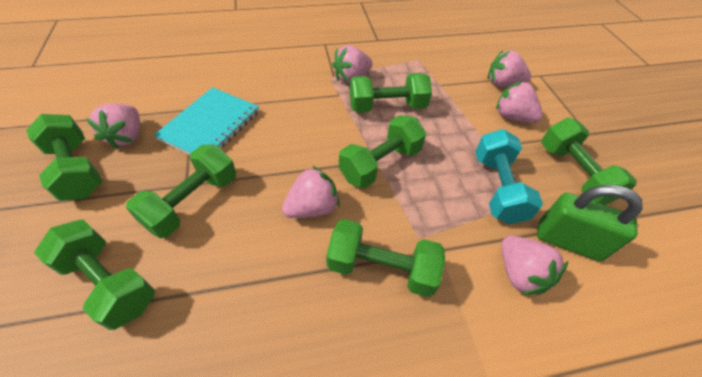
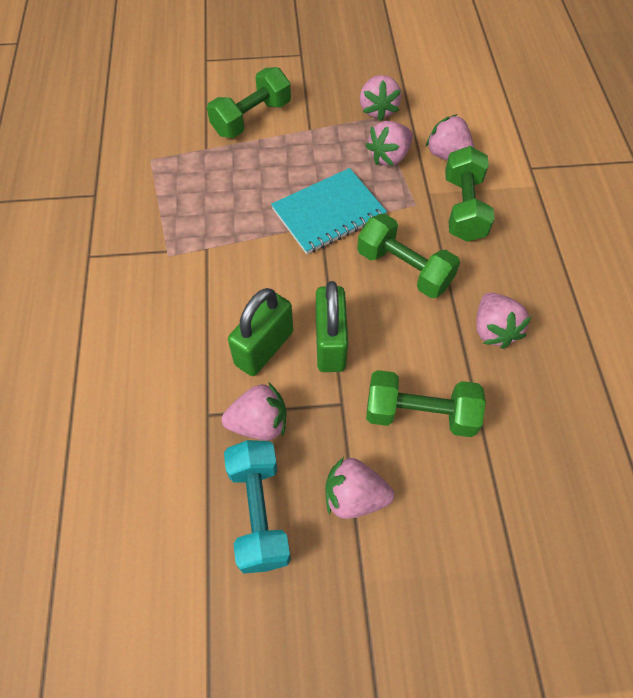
green dumbbell: [26,114,102,201] [34,219,155,330] [126,145,236,238] [326,219,445,297] [339,115,426,188] [350,73,432,113] [541,118,637,205] = 7 -> [207,67,291,138] [357,213,460,298] [366,370,486,437] [445,146,495,242] = 4
green padlock: [537,185,643,262] = 1 -> [228,288,293,376] [316,281,348,372] = 2

